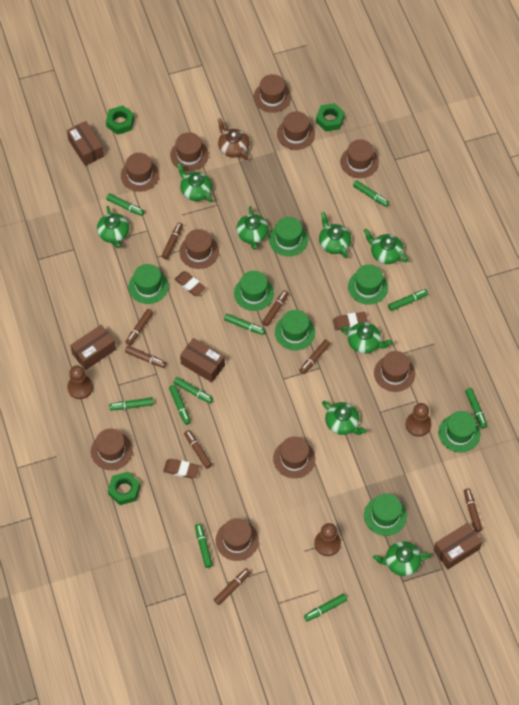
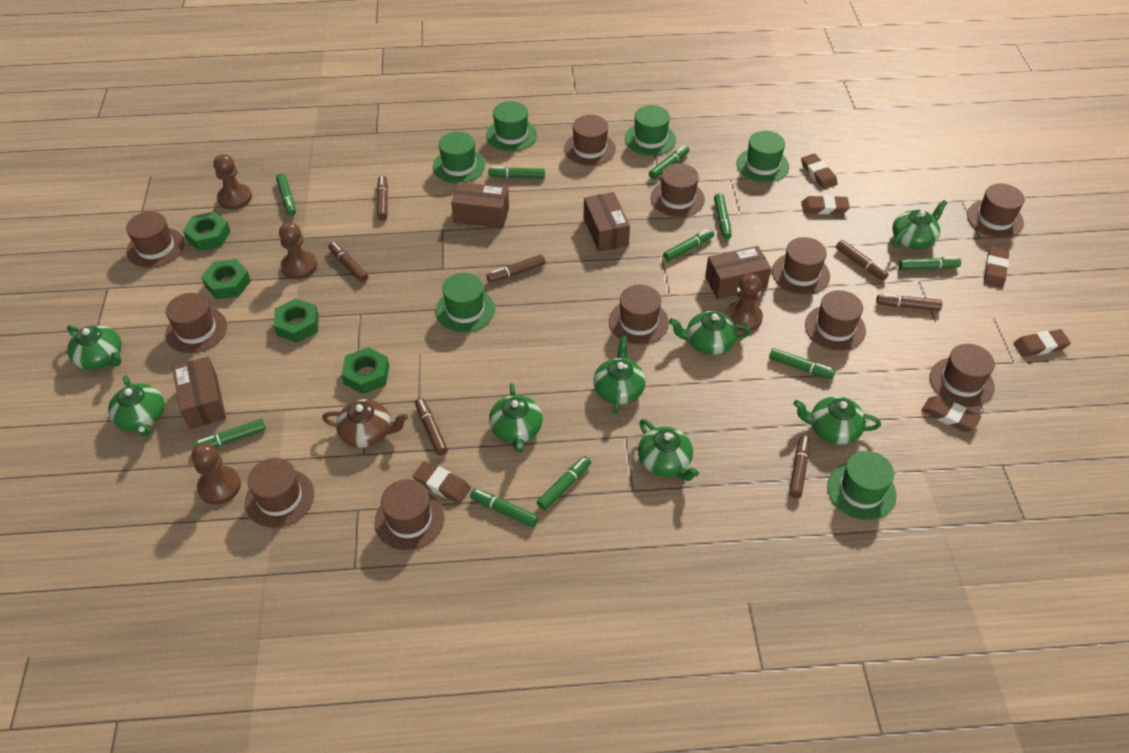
brown eraser: [163,459,200,479] [174,271,206,296] [333,312,368,331] = 3 -> [413,461,471,504] [801,154,838,189] [801,195,850,214] [921,396,981,432] [984,246,1009,288] [1013,329,1071,357] = 6
brown hat: [91,429,133,470] [121,153,159,192] [170,132,209,171] [179,229,219,269] [216,518,259,561] [254,74,291,113] [273,437,315,478] [277,111,315,150] [340,139,379,178] [374,351,415,392] = 10 -> [126,211,185,268] [165,293,227,353] [245,458,314,528] [375,479,444,550] [564,115,616,166] [609,285,669,345] [651,163,705,217] [772,237,830,295] [805,290,866,351] [930,344,995,407] [967,183,1025,238] = 11
brown marker: [125,346,166,368] [126,309,153,345] [161,223,183,259] [184,430,212,469] [214,568,251,605] [262,290,289,326] [299,339,330,374] [464,488,482,532] = 8 -> [328,242,368,283] [377,176,388,220] [415,398,448,456] [487,255,545,283] [789,435,810,498] [836,240,889,281] [876,294,942,311] = 7
brown pawn: [67,365,93,399] [314,523,341,556] [406,403,431,437] = 3 -> [192,443,241,505] [214,154,252,210] [279,222,317,279] [726,274,763,332] = 4
green hat: [129,264,169,304] [234,271,274,311] [269,217,308,256] [275,310,315,350] [348,264,388,305] [364,494,407,536] [438,411,480,452] = 7 -> [433,132,485,184] [436,273,495,332] [486,101,537,151] [625,105,676,156] [737,131,789,183] [827,451,897,520] = 6
green nut: [106,105,134,135] [108,472,140,505] [316,103,345,131] = 3 -> [183,212,231,251] [201,259,251,299] [274,298,319,343] [341,347,389,394] = 4

